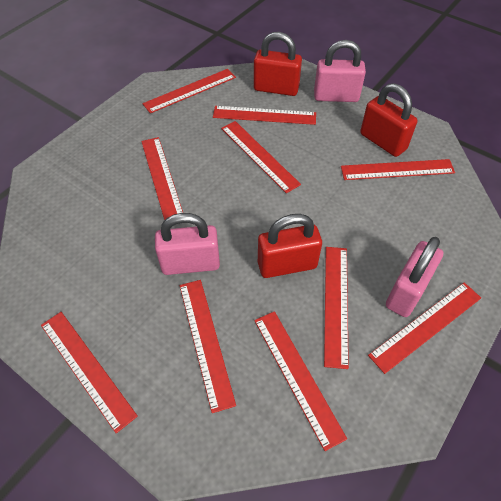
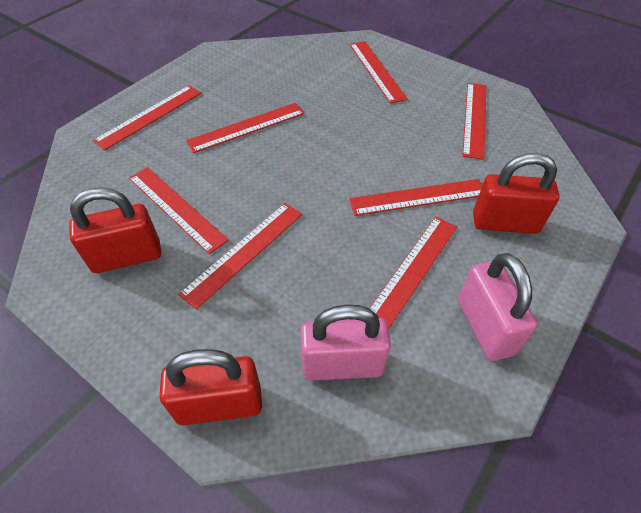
pink padlock: [155,213,220,275] [314,40,366,102] [386,237,443,317] = 3 -> [301,304,391,381] [458,253,537,361] = 2
red ruler: [41,312,138,433] [141,137,183,220] [142,69,236,113] [179,280,236,413] [213,106,316,125] [221,121,301,193] [254,311,347,451] [324,247,349,369] [341,159,455,180] [368,282,481,374] = 10 -> [93,86,201,150] [129,167,229,254] [178,203,303,309] [186,103,305,153] [349,179,482,216] [350,41,408,104] [369,217,457,330] [462,83,486,160] = 8

